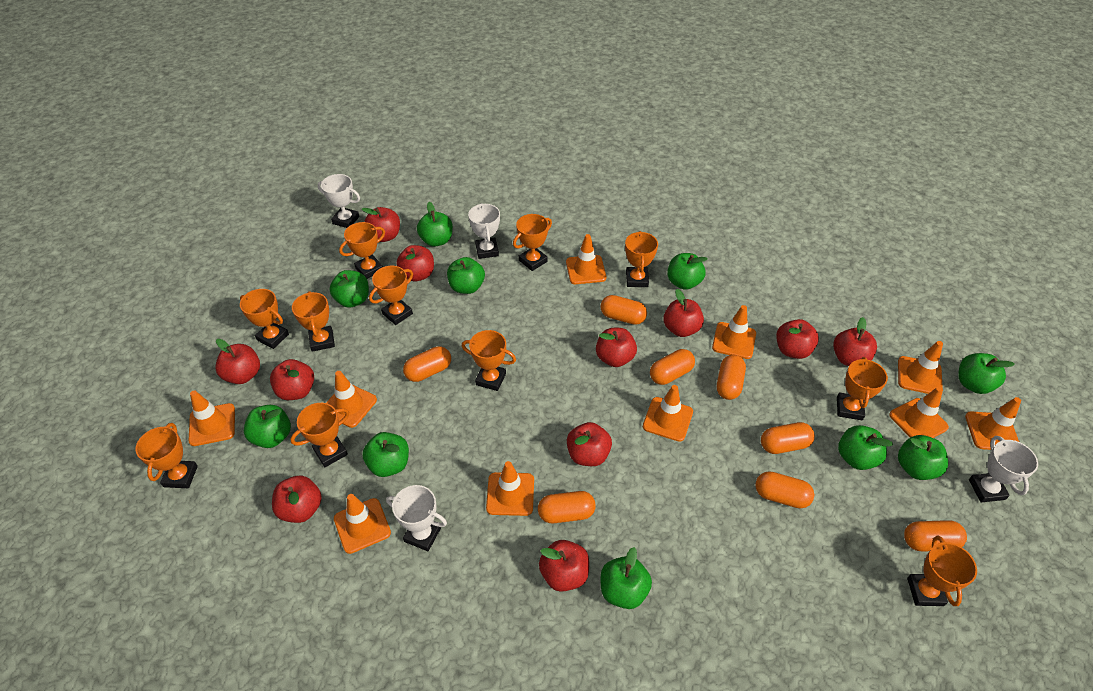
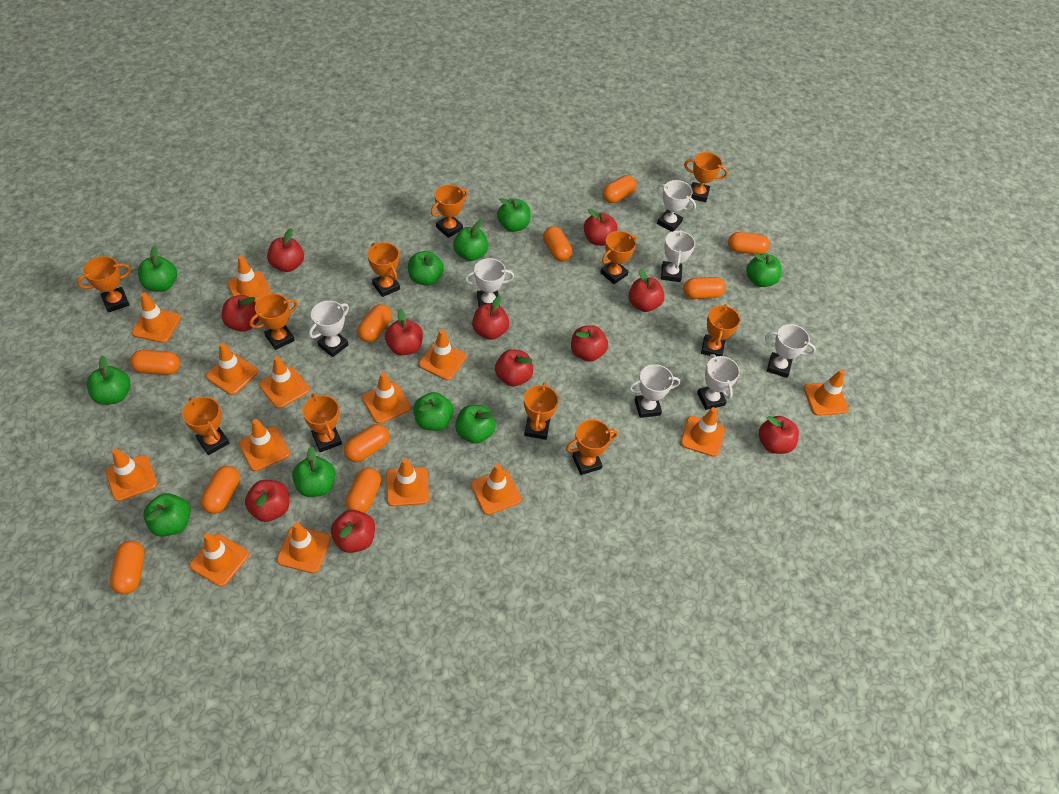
orange capsule: [403,346,451,382] [538,491,596,523] [600,295,647,325] [650,349,695,385] [717,355,746,400] [755,471,814,508] [761,422,815,454] [904,520,967,552] = 8 -> [110,541,144,594] [130,350,180,375] [201,466,240,514] [344,424,389,462] [345,467,381,513] [357,304,392,342] [543,226,572,262] [603,175,636,203] [683,277,726,299] [728,232,770,254] = 10
orange traffic cone: [189,391,235,446] [326,371,377,428] [334,494,391,554] [486,461,534,516] [566,234,606,284] [643,385,693,442] [712,305,756,359] [889,387,949,438] [898,341,943,394] [965,397,1021,450] = 10 -> [105,448,157,502] [132,293,181,343] [189,533,249,587] [206,342,258,395] [227,256,272,301] [239,419,290,471] [259,356,310,409] [277,522,331,573] [362,372,411,424] [386,458,429,506] [419,329,466,380] [471,464,521,515] [681,407,725,457] [804,370,849,416] = 14
white trophy: [317,174,360,228] [386,485,447,551] [468,203,500,259] [969,436,1038,503] = 4 -> [309,301,349,357] [465,258,514,307] [629,364,680,418] [656,180,696,232] [661,230,695,282] [697,354,740,410] [765,324,816,378] = 7

